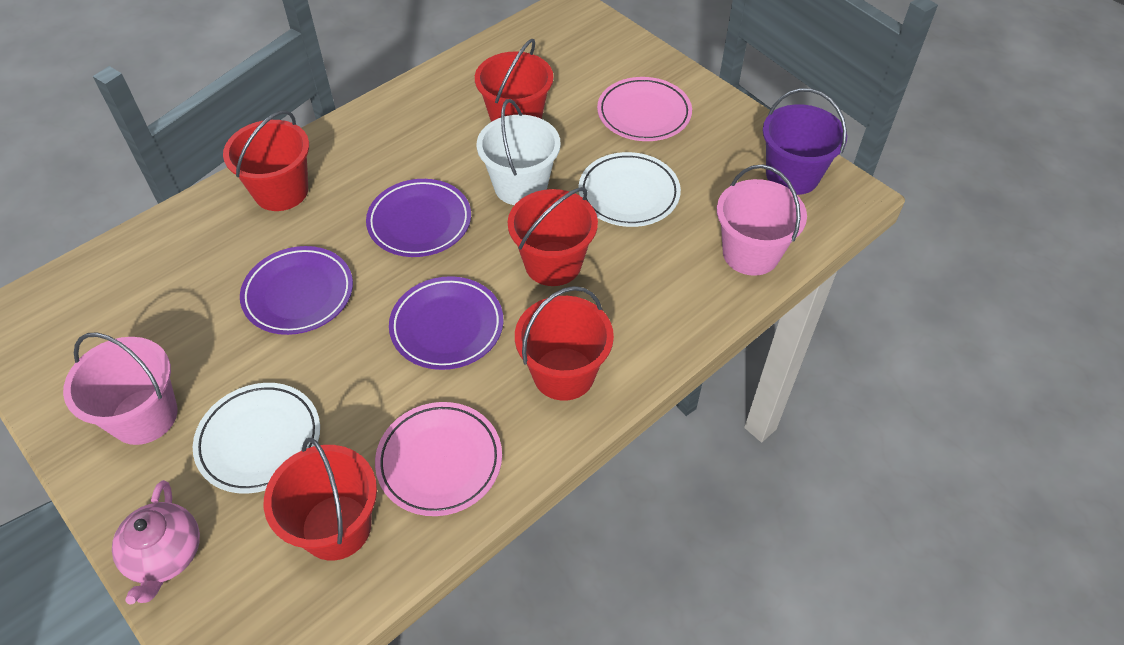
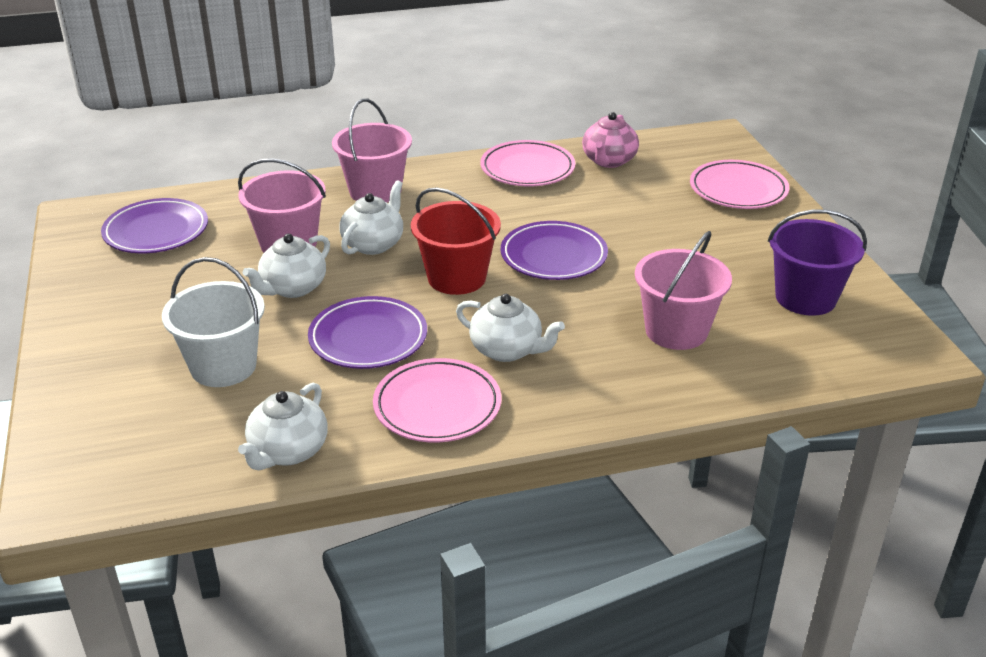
pink bucket: [63,333,178,445] [717,164,807,276] = 2 -> [238,158,326,253] [332,99,412,203] [635,231,732,350] = 3
pink plate: [375,402,502,516] [597,77,692,141] = 2 -> [373,358,501,442] [480,140,575,187] [690,160,789,209] = 3
red bucket: [223,110,309,211] [264,438,377,561] [475,39,553,122] [508,187,598,286] [515,286,614,401] = 5 -> [411,188,501,295] = 1
white plate: [193,383,320,494] [579,152,681,227] = 2 -> none = 0
white teapot: none = 0 -> [238,383,328,470] [243,234,330,298] [339,180,403,255] [456,294,565,362] = 4

